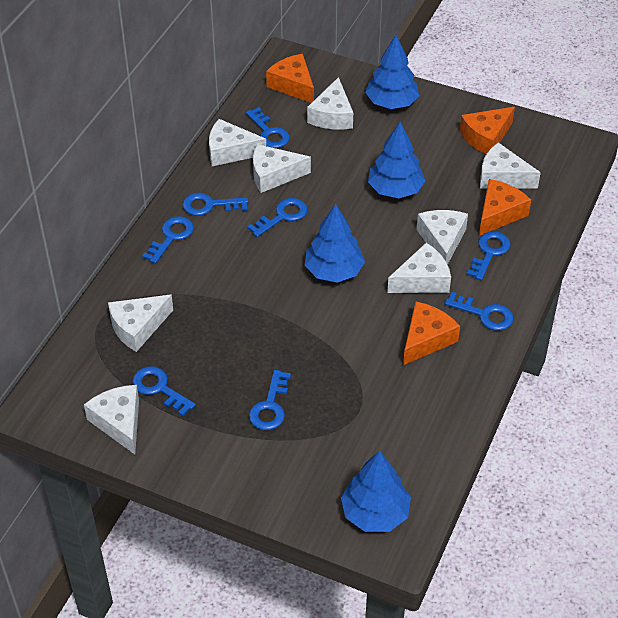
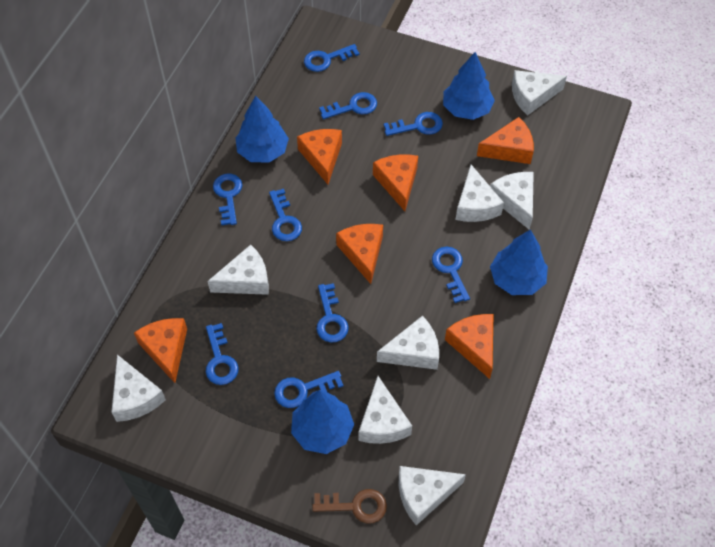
blue key: [132,366,196,416] [142,216,194,264] [182,193,248,216] [246,107,290,148] [247,198,308,237] [249,370,291,430] [445,292,513,331] [467,231,511,280] = 8 -> [206,323,239,385] [213,174,242,225] [269,189,302,241] [274,371,344,408] [304,44,360,72] [316,283,349,342] [319,92,377,119] [384,112,443,136] [432,247,470,303] = 9
brown key: none = 0 -> [312,489,387,523] = 1
orange cheese: [266,54,314,103] [403,302,460,365] [460,107,515,154] [479,179,531,236] = 4 -> [134,318,187,383] [297,129,342,184] [336,224,383,284] [373,154,418,211] [445,314,494,379] [477,117,534,164] = 6

